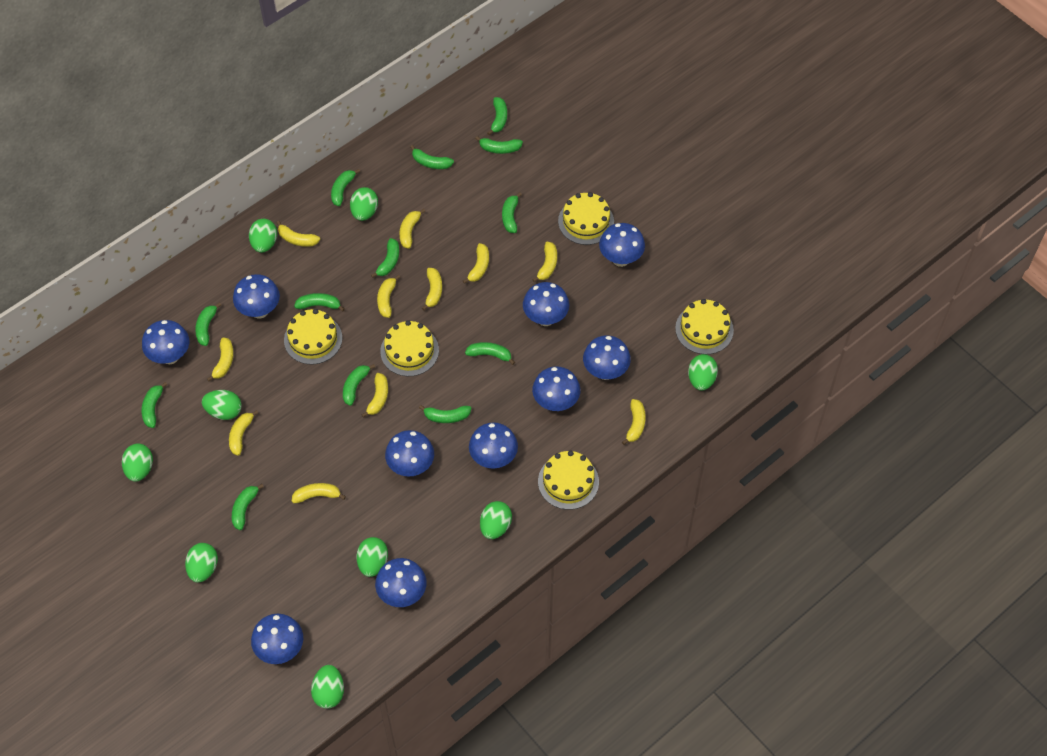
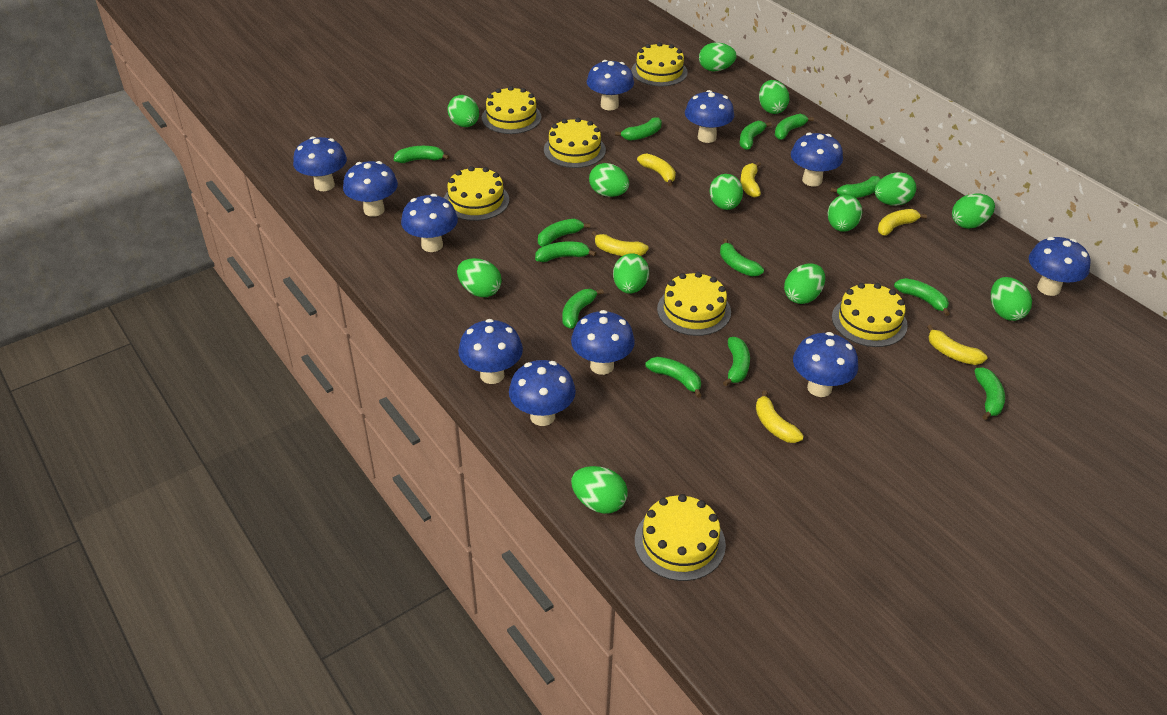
blue mushroom: [142,320,189,364] [233,274,280,318] [251,613,303,664] [375,558,426,607] [385,430,434,476] [469,422,518,469] [523,282,569,326] [532,366,581,411] [583,336,631,380] [599,223,645,267] = 10 -> [293,137,347,191] [343,161,398,217] [401,194,458,252] [458,319,523,384] [509,360,576,426] [571,310,635,375] [587,60,634,110] [685,90,734,143] [791,132,843,186] [793,332,858,397] [1029,237,1090,296] = 11
green egg: [122,444,153,481] [185,543,218,583] [202,390,242,420] [249,219,277,253] [311,665,344,709] [350,187,378,221] [356,537,388,577] [480,501,512,539] [688,354,718,390] = 9 -> [447,95,479,127] [457,258,502,297] [571,466,627,514] [589,163,629,197] [613,253,649,294] [699,42,737,71] [710,174,743,210] [759,80,789,114] [784,263,825,304] [828,195,862,232] [875,172,916,206] [952,193,995,229] [991,277,1032,321] = 13
yellow banana: [207,337,234,381] [229,410,258,456] [276,221,320,247] [292,483,346,503] [362,373,388,418] [377,275,400,318] [399,209,425,249] [422,268,442,311] [463,243,489,284] [532,242,557,282] [622,399,646,445] = 11 -> [592,231,649,256] [637,154,676,186] [741,162,761,197] [756,390,804,443] [878,209,927,235] [927,325,987,365] = 6
yellow cake: [284,309,342,365] [380,320,439,376] [538,451,599,510] [558,192,614,245] [675,299,734,354] = 5 -> [444,166,509,221] [482,86,542,134] [544,118,606,168] [631,42,688,86] [635,494,726,581] [657,272,731,336] [832,283,908,347] = 7

